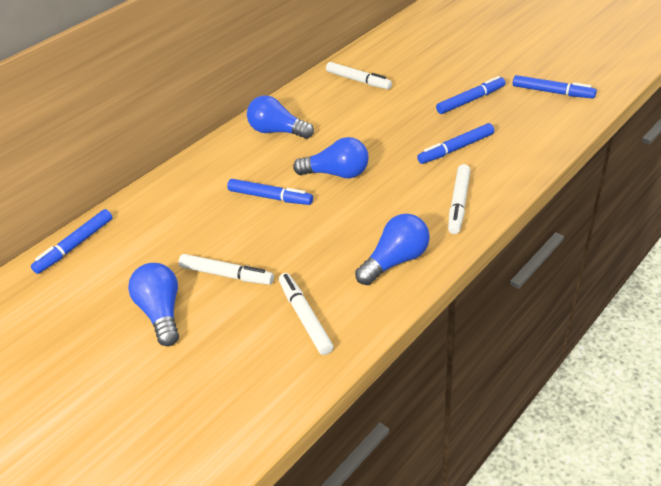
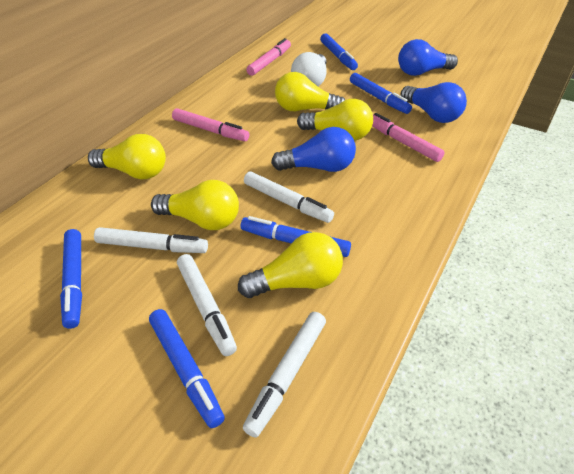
blue light bulb: [128,263,179,346] [247,96,314,139] [293,137,369,178] [355,214,430,285] = 4 -> [271,127,356,172] [398,39,458,76] [400,82,467,123] = 3
pink marker: none = 0 -> [172,108,249,141] [246,38,291,76] [372,113,445,162] = 3
white light bulb: none = 0 -> [291,52,327,86] = 1
yellow light bulb: none = 0 -> [88,134,166,180] [151,180,239,230] [238,232,343,298] [275,72,345,111] [297,99,373,141] = 5

